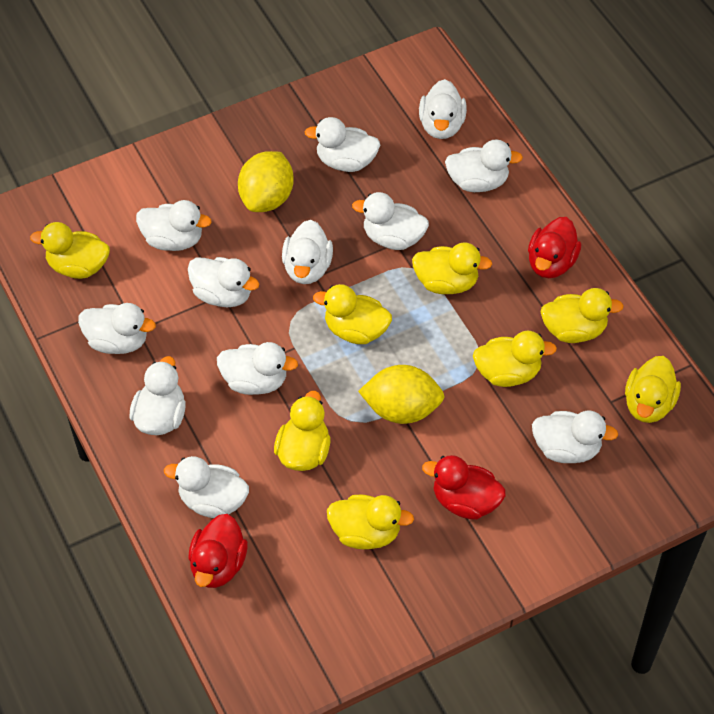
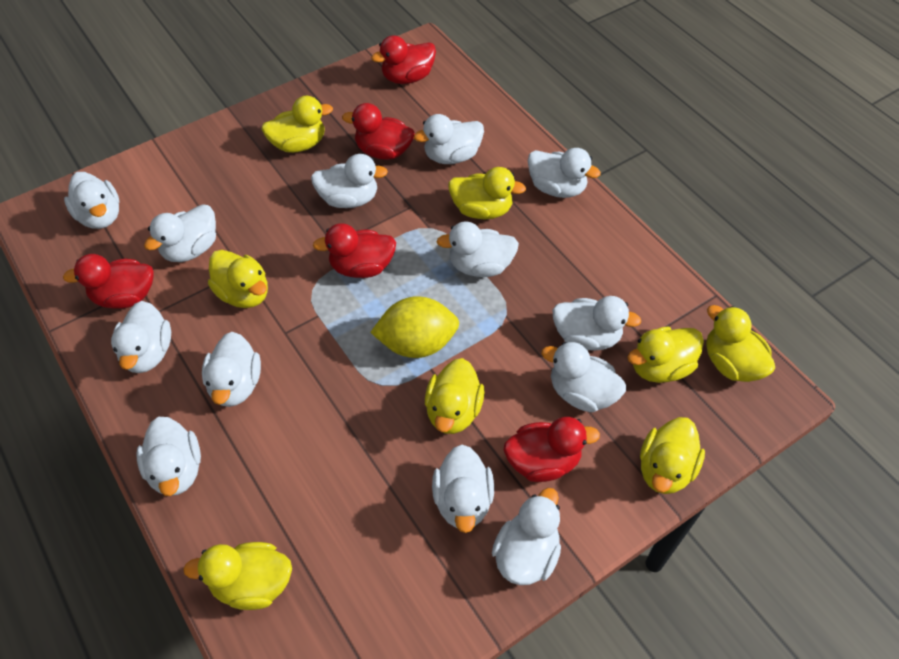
red duck: [188,514,248,588] [422,455,506,520] [528,217,581,278] = 3 -> [63,254,154,309] [313,223,396,278] [342,103,415,160] [371,35,436,84] [504,417,600,482] = 5
white duck: [78,303,156,354] [129,356,186,435] [136,200,212,251] [164,456,249,518] [188,257,259,307] [217,342,298,395] [282,220,333,284] [304,117,380,172] [352,192,429,250] [419,79,467,139] [445,140,523,192] [532,410,618,463] = 12 -> [64,172,119,229] [111,301,171,373] [136,417,201,496] [144,204,216,262] [202,332,261,407] [311,154,388,208] [414,114,484,164] [432,445,494,533] [437,221,519,277] [492,488,561,585] [528,148,601,198] [541,342,626,412] [553,296,641,351] = 13
yellow lemon: [238,151,294,212] [358,365,445,424] = 2 -> [370,296,459,358] = 1

